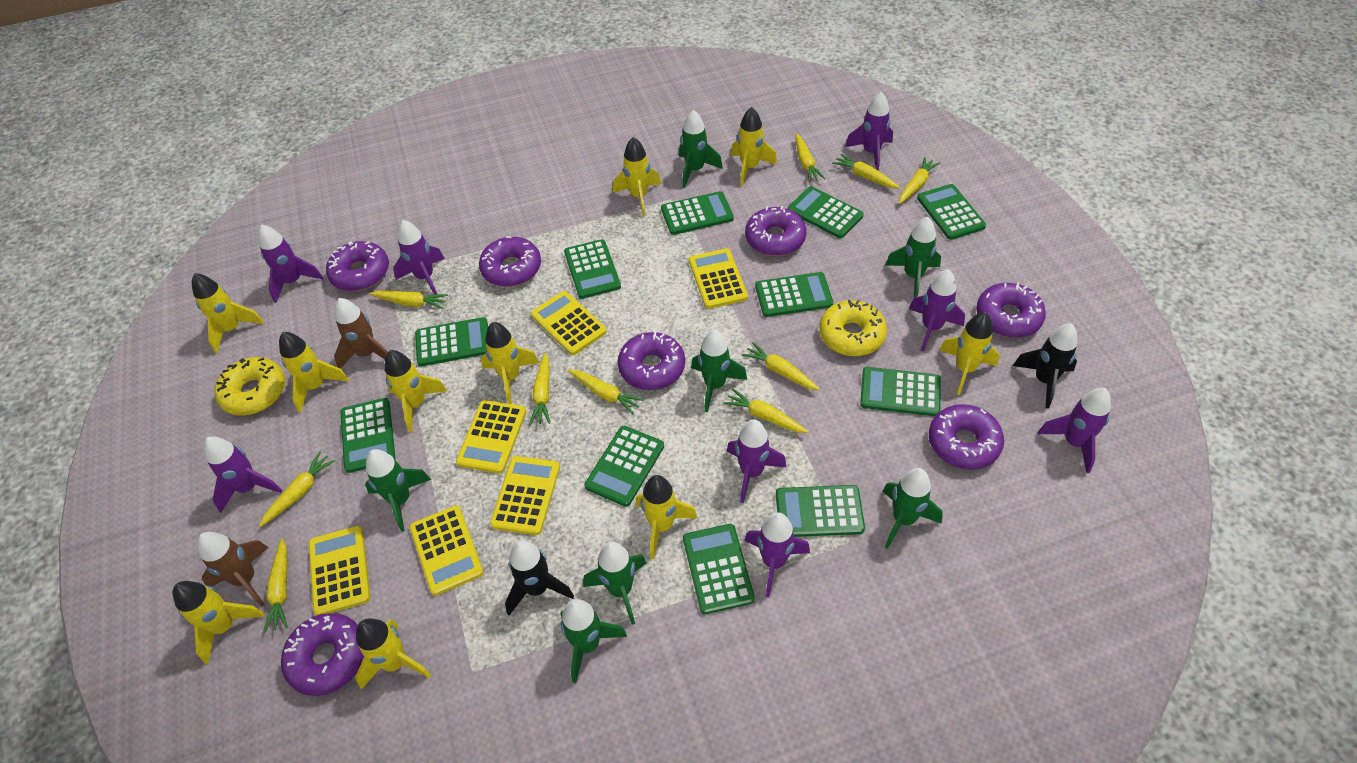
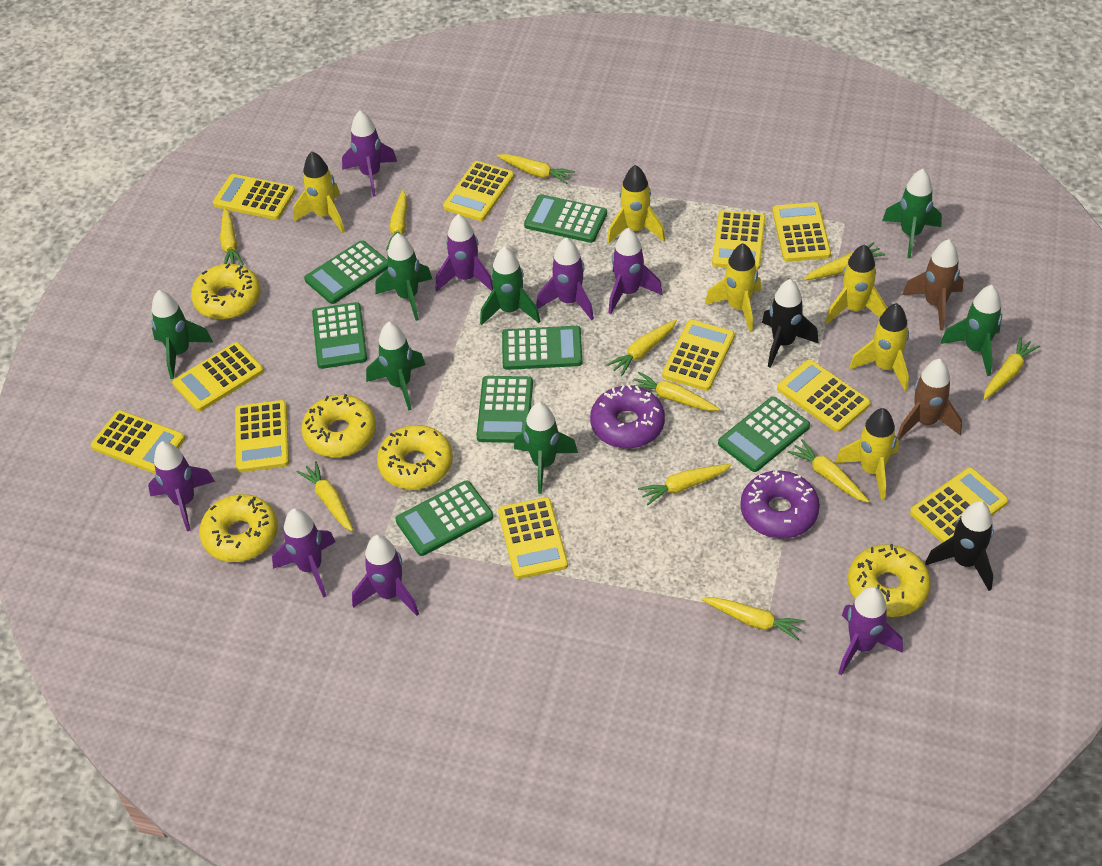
green calculator: [340,398,395,473] [415,317,488,366] [564,239,621,299] [584,426,664,507] [661,191,734,235] [683,524,755,614] [755,272,833,317] [776,485,865,537] [788,186,864,238] [860,367,941,416] [917,184,986,240] = 11 -> [304,240,388,304] [312,302,367,369] [396,480,494,556] [476,376,533,443] [502,326,583,370] [524,194,607,243] [718,397,810,472] = 7
purple donut: [281,613,364,696] [326,241,389,291] [479,236,541,287] [618,332,685,390] [745,206,806,256] [929,404,1004,470] [976,283,1046,338] = 7 -> [590,385,665,449] [740,470,820,539] = 2
yellow calculator: [309,526,370,616] [410,505,484,596] [456,400,527,474] [490,456,560,535] [531,291,607,355] [689,249,748,309] = 6 -> [91,410,185,474] [172,342,264,412] [213,174,296,220] [235,400,289,472] [443,161,514,221] [498,497,568,579] [662,320,735,391] [712,210,766,270] [772,202,831,262] [777,359,871,432] [910,467,1008,543] = 11
yellow carrot: [259,452,335,527] [263,539,288,633] [369,291,448,309] [529,353,550,425] [568,369,644,414] [723,389,809,433] [742,342,820,390] [795,134,825,182] [832,154,900,189] [899,157,940,204] = 10 -> [220,208,244,265] [297,461,354,532] [386,190,407,251] [497,154,575,184] [606,320,677,376] [630,371,720,411] [638,464,732,506] [702,597,805,641] [787,439,869,503] [804,242,885,280] [983,337,1040,400] = 11
yellow donut: [215,357,285,416] [819,300,887,356] = 2 -> [191,264,261,320] [199,494,278,562] [301,394,376,458] [377,425,453,490] [848,544,931,617] = 5
yellow rocket: [173,581,265,664] [192,273,264,353] [279,332,349,413] [355,618,431,690] [385,350,447,432] [481,322,539,404] [613,137,661,216] [636,475,698,559] [731,107,777,186] [939,312,1000,395] = 10 -> [293,152,345,233] [607,165,665,244] [705,243,761,332] [826,244,887,324] [835,408,899,501] [849,303,909,391] = 6

